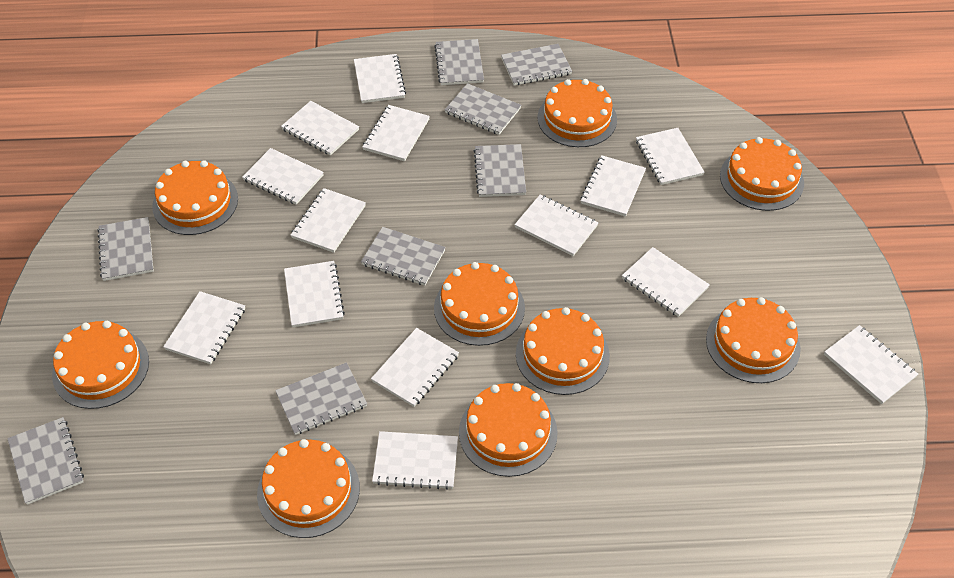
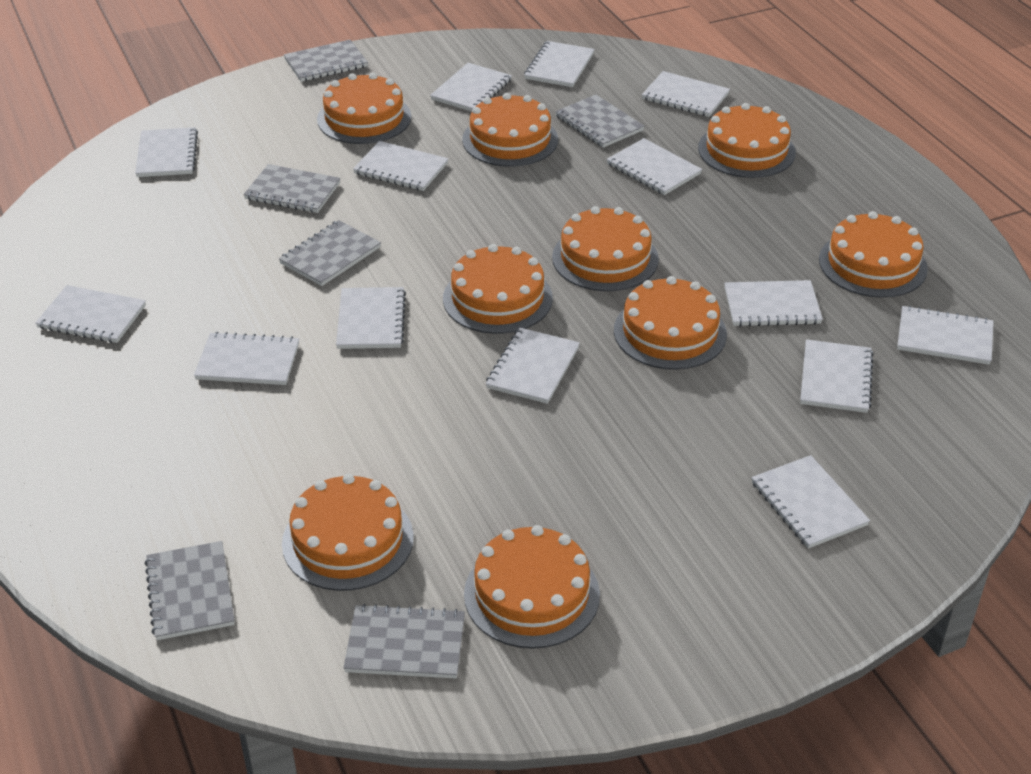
grey notebook: [7,417,84,505] [97,217,154,281] [275,362,367,435] [361,227,446,286] [434,39,484,85] [445,83,521,135] [474,144,526,197] [501,44,572,86] = 8 -> [145,541,235,640] [244,164,341,213] [279,220,381,286] [284,40,368,82] [343,604,465,679] [555,95,644,148] = 6

